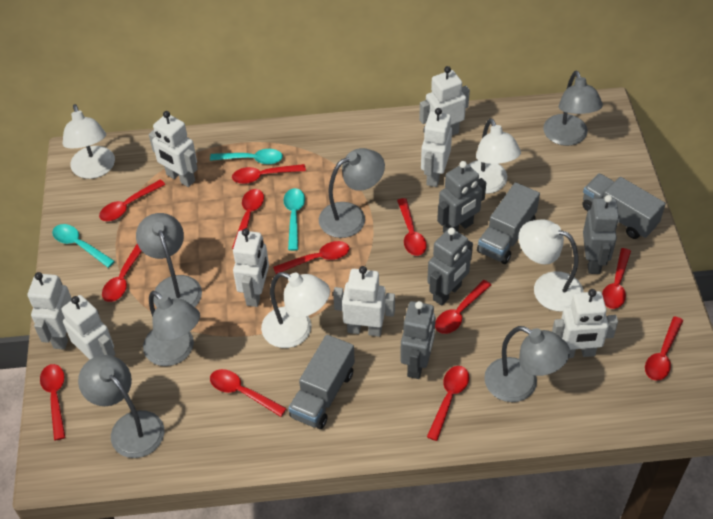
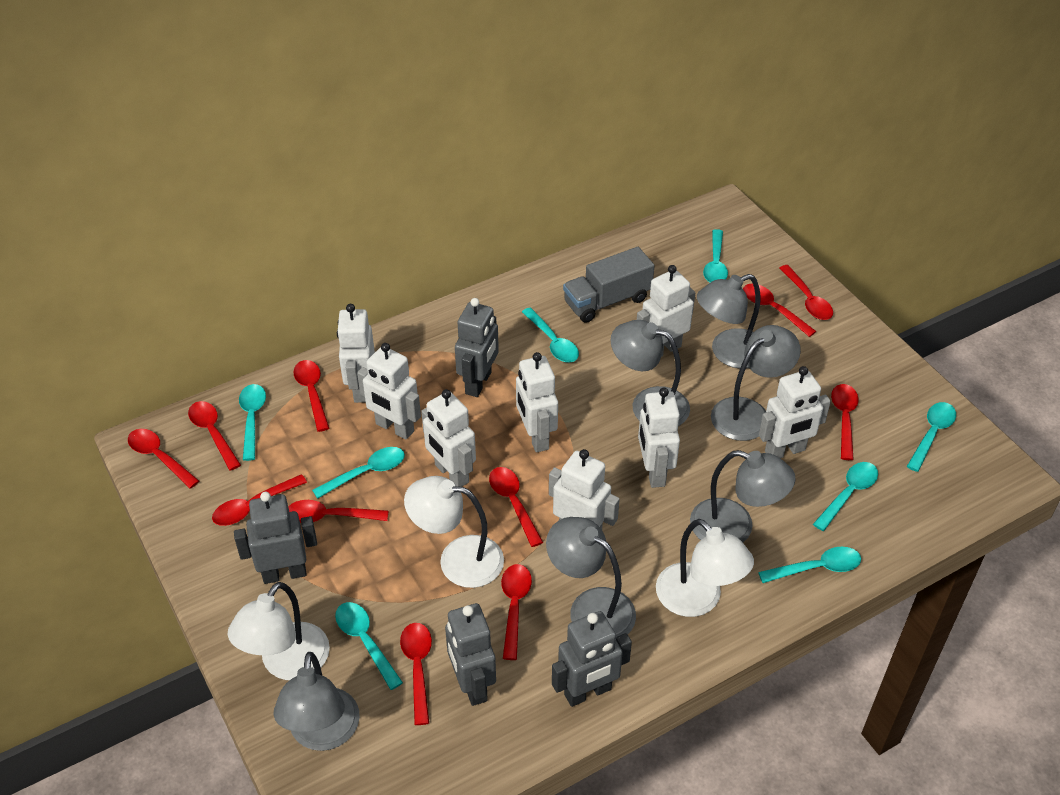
grey truck: [288,335,355,429] [477,182,540,264] [582,174,666,239] = 3 -> [563,247,655,323] = 1
red spoon: [40,364,66,441] [99,180,165,221] [102,244,142,302] [210,369,287,417] [232,164,306,184] [232,189,264,249] [273,241,350,274] [397,198,427,256] [427,366,469,441] [435,280,491,334] [602,248,631,309] [645,316,683,381] = 12 -> [128,429,199,489] [188,401,241,471] [212,474,307,526] [288,500,388,523] [293,360,329,432] [400,623,432,725] [489,467,543,547] [501,564,532,660] [743,284,816,337] [779,265,833,320] [831,384,859,460] = 11
turquoise spoon: [52,224,115,268] [210,149,283,164] [284,188,305,251] = 3 -> [239,384,266,461] [312,447,405,499] [335,602,403,690] [522,307,579,362] [703,229,728,283] [758,547,861,583] [813,462,878,531] [907,402,956,472] = 8
white lamp: [62,104,115,179] [261,272,330,348] [468,118,521,194] [518,219,583,312] = 4 -> [228,582,330,680] [404,476,504,588] [656,519,754,617] = 3

